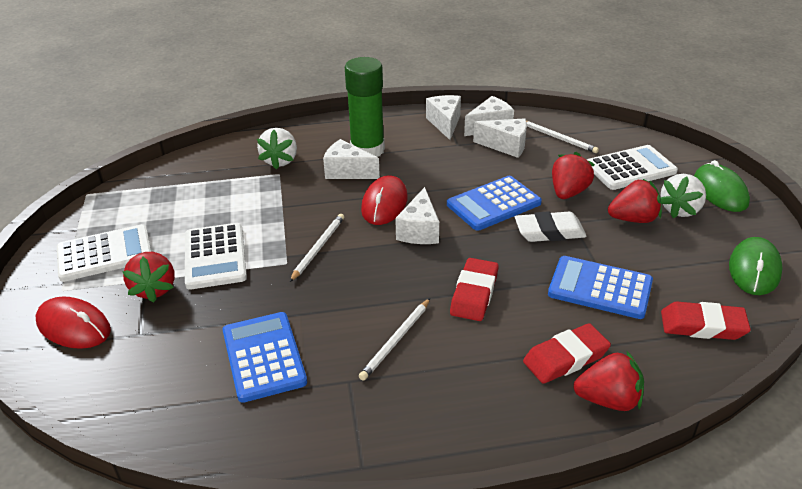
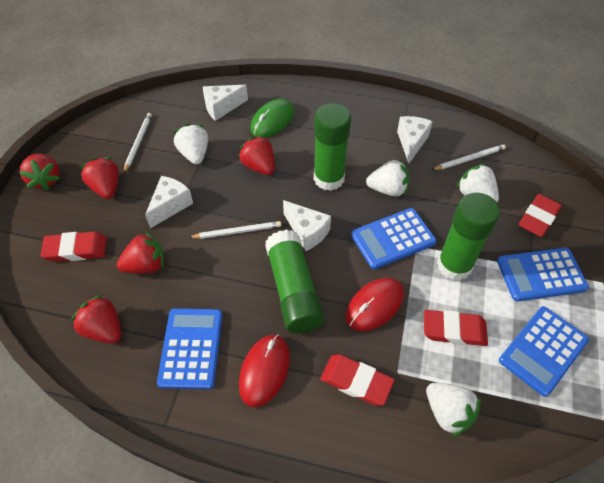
blue calculator: [222,312,307,403] [447,176,542,231] [548,256,653,319] = 3 -> [157,308,222,390] [351,208,437,269] [497,248,589,301] [499,306,589,397] = 4
green glue stick: [345,57,385,157] = 1 -> [265,230,324,334] [314,103,351,191] [437,193,500,281] = 3
green mouse: [694,160,750,212] [729,237,783,295] = 2 -> [250,99,294,138] = 1
red eraser: [450,258,499,321] [523,323,611,384] [661,302,751,340] = 3 -> [41,232,107,262] [320,354,394,406] [424,310,488,346] [519,194,562,237] = 4
red strawberry: [122,252,175,303] [552,152,595,199] [573,350,644,411] [608,179,662,223] = 4 -> [19,153,60,191] [70,295,121,344] [80,157,119,199] [117,232,164,273] [238,135,275,175] = 5
white calculator: [57,224,151,282] [185,223,247,290] [587,145,678,190] = 3 -> none = 0
white cheese: [323,139,380,179] [395,187,439,244] [426,95,461,140] [464,96,514,136] [473,118,527,158] = 5 -> [145,176,193,228] [203,85,248,121] [283,200,331,251] [397,116,433,163] = 4
white eraser: [515,211,587,242] = 1 -> none = 0
white strawberry: [257,128,297,170] [661,174,706,218] = 2 -> [173,124,208,164] [366,159,410,197] [426,383,481,437] [456,163,499,202] = 4

